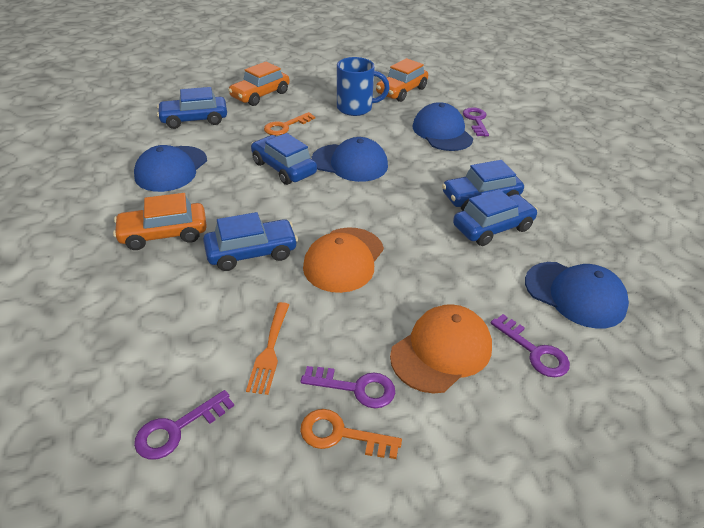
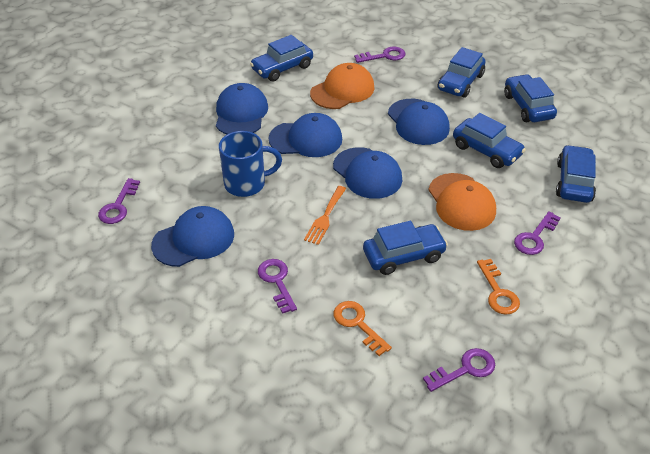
blue cap: [134,145,207,192] [312,137,388,182] [413,102,473,151] [525,262,629,329] = 4 -> [151,206,234,267] [216,83,268,134] [269,113,342,157] [333,147,402,199] [388,99,450,145] = 5
blue car: [157,87,227,129] [203,212,298,271] [251,133,317,185] [442,160,524,211] [453,189,538,246] = 5 -> [250,35,313,82] [363,221,448,275] [438,47,486,97] [453,113,526,168] [504,74,557,122] [556,145,596,203] = 6
orange car: [113,193,207,250] [228,61,290,106] [376,58,428,102] = 3 -> none = 0
purple key: [134,390,234,459] [301,366,395,409] [463,107,489,137] [490,314,570,377] = 4 -> [98,178,140,224] [258,259,297,314] [354,47,406,63] [423,348,495,392] [514,211,561,255] = 5

